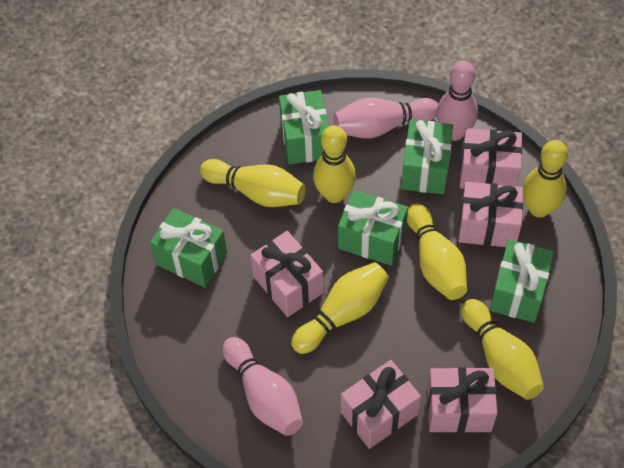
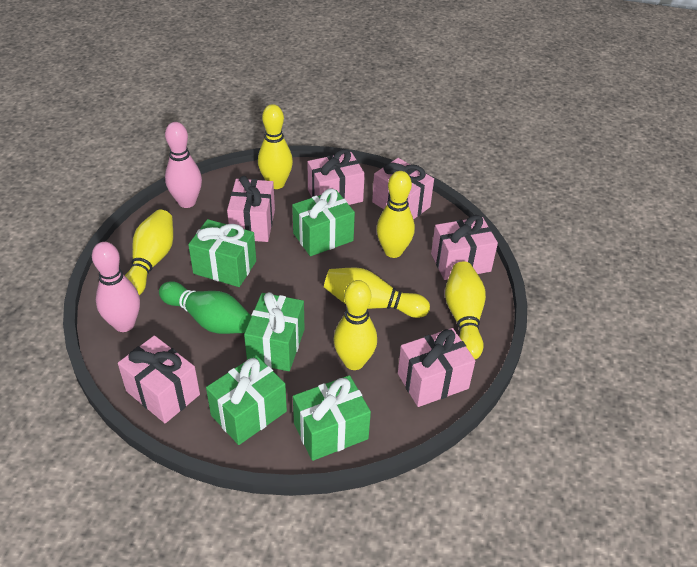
green bowling pin: none = 0 -> [159,281,251,334] = 1
pink bowling pin: [222,337,303,436] [333,98,438,139] [436,61,478,141] = 3 -> [92,242,140,332] [165,122,202,208] = 2
pink gift: [251,231,324,317] [341,360,421,449] [427,367,497,433] [458,182,523,247] [460,128,522,189] = 5 -> [118,335,200,423] [227,176,275,242] [308,149,365,205] [372,158,434,219] [398,328,475,407] [431,215,498,280] = 6

